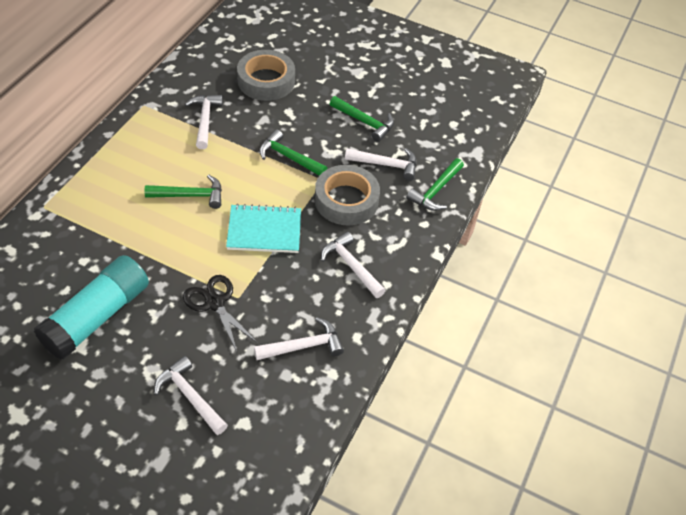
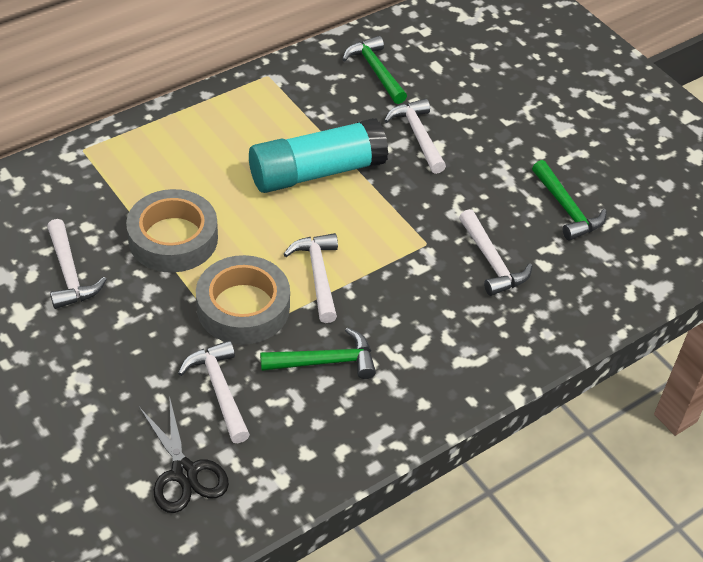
green hammer: [144,175,222,209] [259,129,327,176] [330,96,394,142] [406,158,464,211] = 4 -> [260,327,376,379] [342,36,407,104] [532,160,607,241] = 3
turquoise notebook: [226,204,301,253] = 1 -> none = 0

